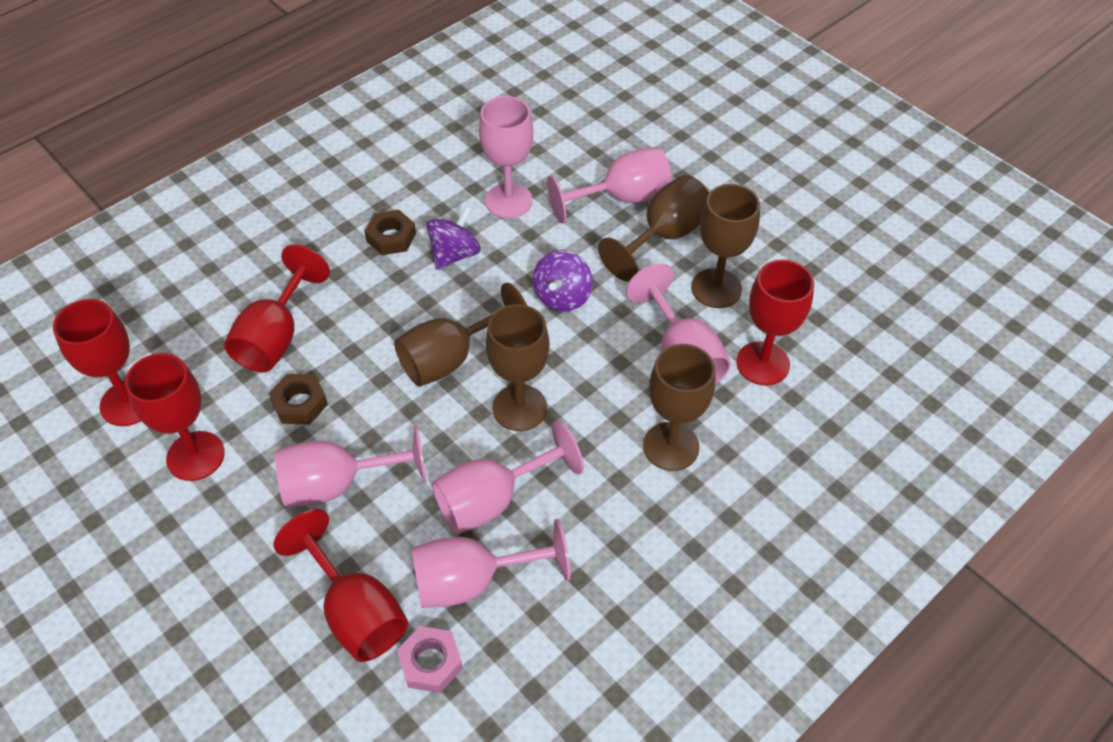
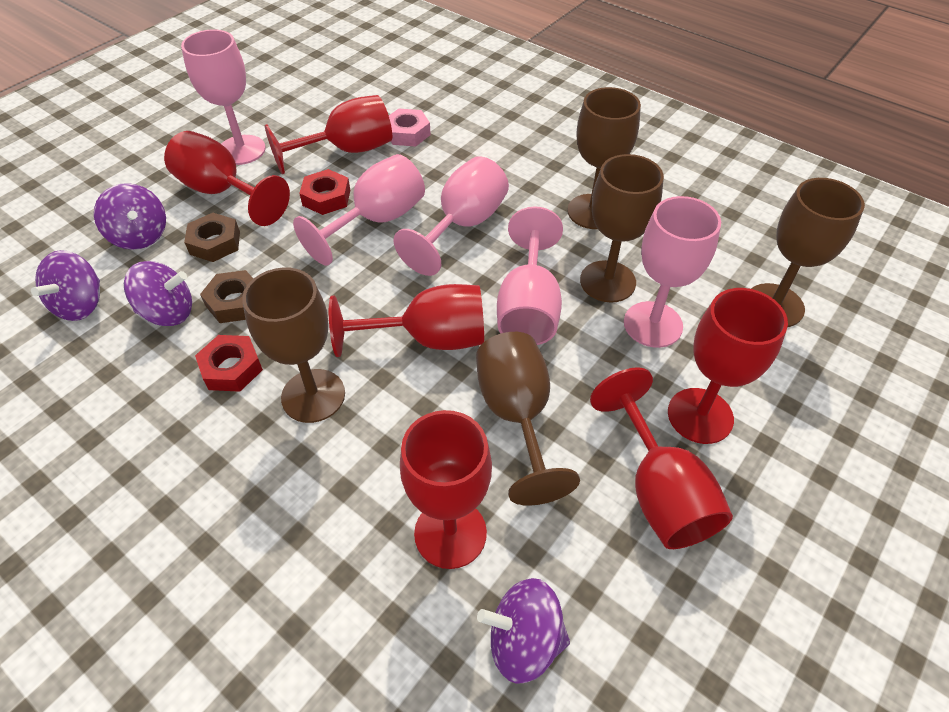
pink goblet: [275,425,427,507] [411,519,570,608] [432,421,584,534] [479,96,533,218] [547,147,672,224] [626,264,731,384] = 6 -> [181,29,266,165] [293,154,425,266] [394,156,509,276] [497,206,563,345] [624,196,721,348] = 5
purple spinning top: [426,205,481,270] [533,250,593,312] = 2 -> [31,250,100,321] [94,183,166,250] [124,261,192,326] [477,578,570,683] = 4
red goblet: [53,299,141,426] [125,353,225,481] [224,245,330,372] [274,509,408,662] [736,259,814,386] = 5 -> [164,131,290,226] [265,95,392,174] [329,284,484,357] [400,410,492,569] [590,367,733,549] [668,288,788,444] = 6
red nut: none = 0 -> [195,335,263,392] [299,169,350,215] = 2

